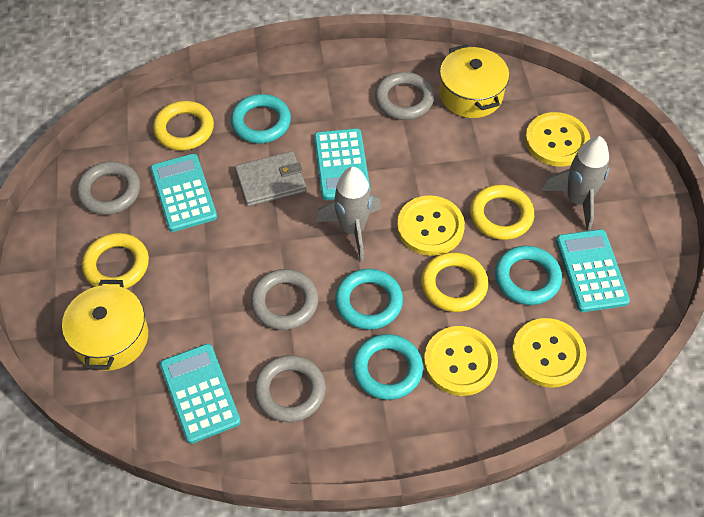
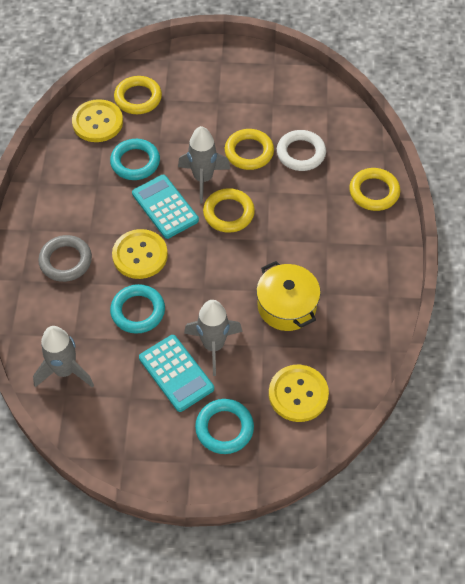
grey ring: [77,161,140,215] [251,269,319,330] [254,355,326,422] [375,72,434,120] = 4 -> [38,235,92,282] = 1
grey rocket: [316,167,381,262] [541,136,610,231] = 2 -> [33,326,94,388] [178,126,230,204] [184,300,243,376] = 3
grey wallet: [235,151,306,207] = 1 -> none = 0
turquoise calculator: [150,154,217,232] [160,344,241,444] [314,128,370,200] [556,229,630,312] = 4 -> [132,175,199,239] [139,335,214,412] = 2
turquoise ring: [231,94,291,143] [335,269,403,330] [353,334,423,400] [495,246,562,305] = 4 -> [110,139,160,180] [110,284,165,334] [195,399,254,454] = 3
white ring: none = 0 -> [277,130,326,171] = 1
yellow button: [397,195,465,256] [424,326,498,396] [512,318,587,387] [525,112,590,167] = 4 -> [72,99,123,142] [112,229,168,279] [269,365,329,422] = 3
yellow pot: [62,280,148,371] [439,44,509,118] = 2 -> [256,261,321,331] = 1

